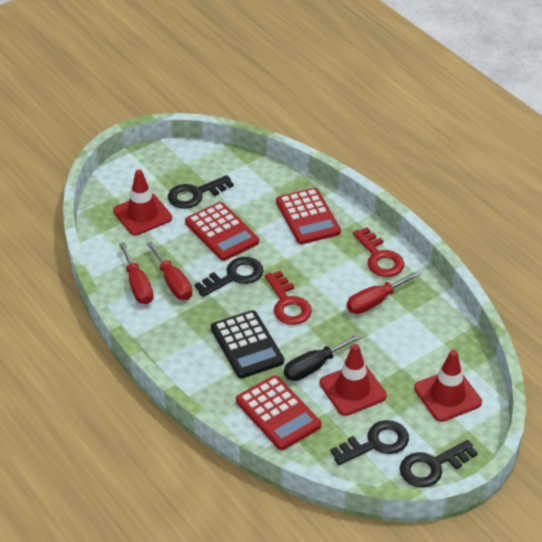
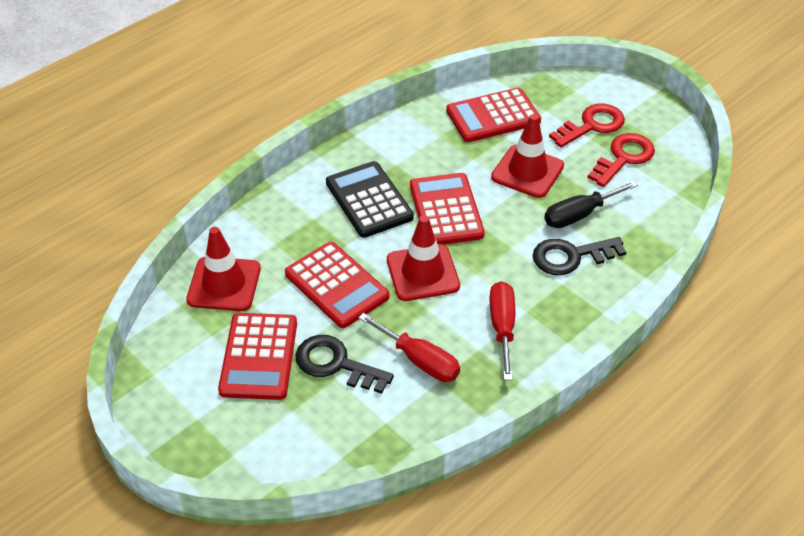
black key: [168,175,234,209] [194,257,264,297] [330,420,409,465] [400,440,478,488] = 4 -> [295,335,394,394] [533,237,626,275] = 2
red calculator: [185,202,259,261] [236,375,321,450] [276,188,341,244] = 3 -> [218,313,297,400] [285,242,389,328] [410,173,485,245] [446,88,541,142] = 4
red screwdriver: [119,243,154,304] [147,242,193,300] [347,271,421,314] = 3 -> [358,313,460,382] [490,281,515,380] = 2

